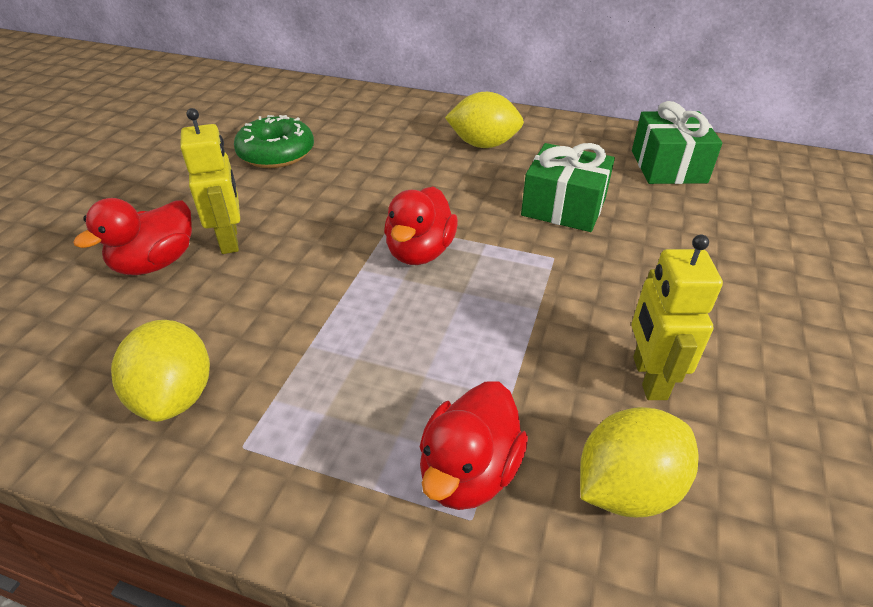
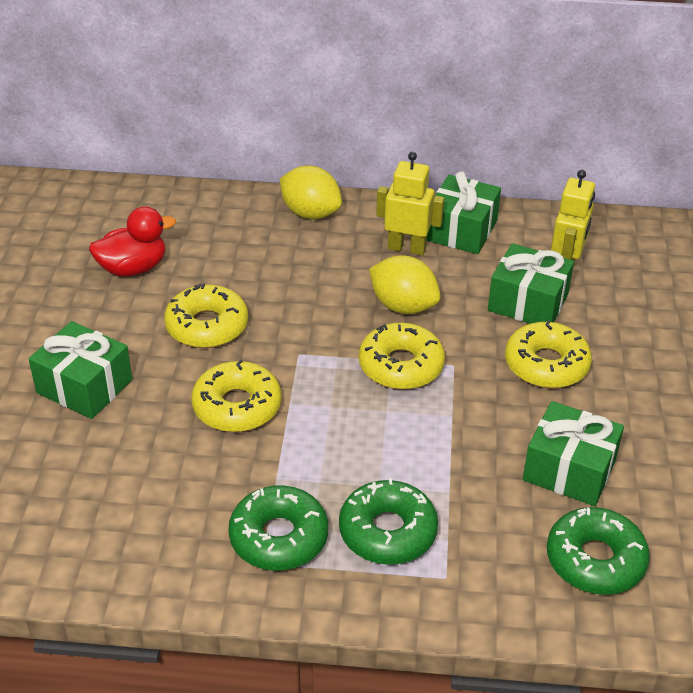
green donut: [234,115,314,168] = 1 -> [228,486,328,571] [339,478,438,565] [547,507,650,595] = 3
green gift: [521,143,615,232] [632,101,723,184] = 2 -> [29,321,132,419] [427,171,501,254] [488,243,574,324] [523,401,624,506] = 4
red duck: [73,198,192,275] [384,186,458,265] [420,381,528,510] = 3 -> [89,206,176,277] = 1
yellow donut: none = 0 -> [164,283,248,348] [192,360,281,432] [359,323,445,390] [505,320,592,388] = 4
yellow lemon: [111,320,210,422] [445,92,524,148] [580,407,699,517] = 3 -> [280,166,342,219] [369,255,441,314] = 2

